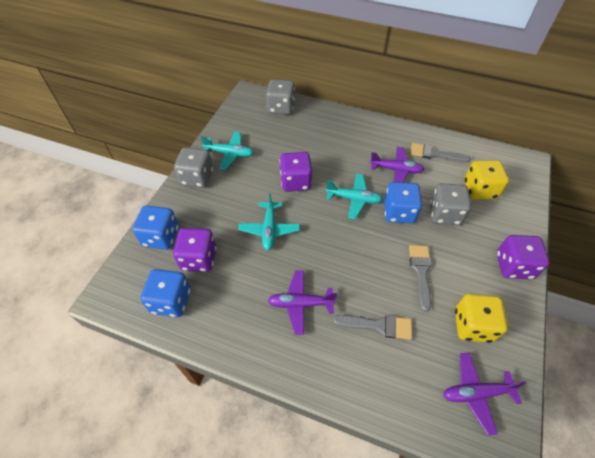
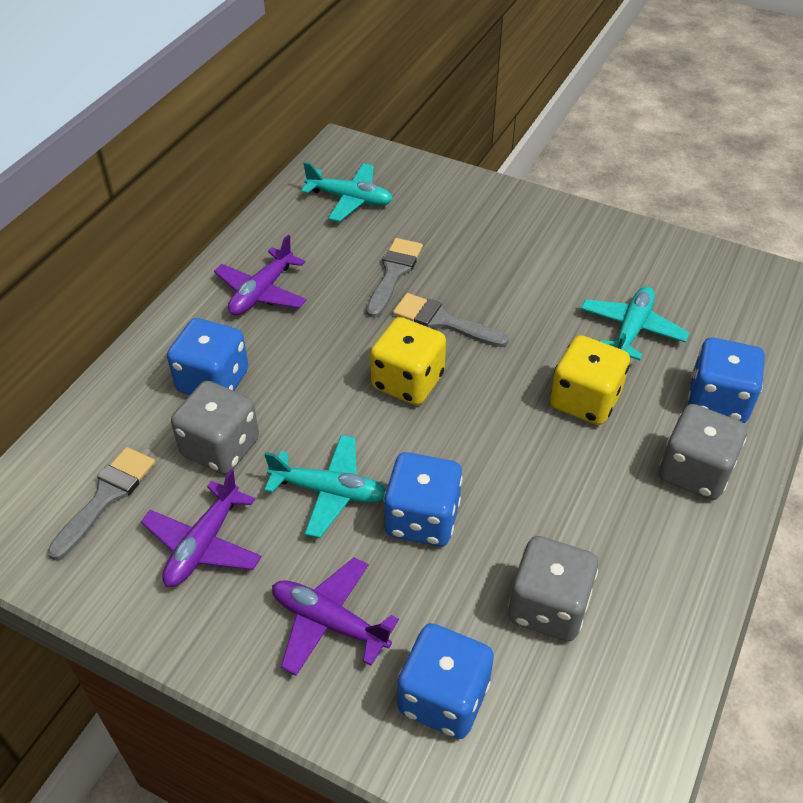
blue dice: [132,206,179,250] [140,269,191,317] [384,182,422,223] = 3 -> [167,318,248,395] [383,452,463,546] [397,623,494,739] [688,338,765,423] = 4
purple dice: [173,228,216,272] [280,152,312,192] [497,235,550,279] = 3 -> none = 0

